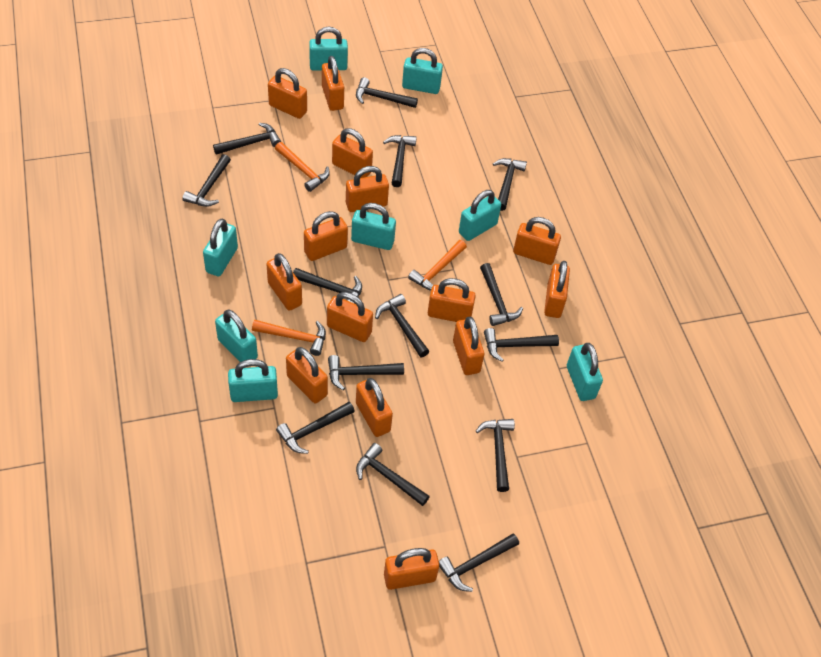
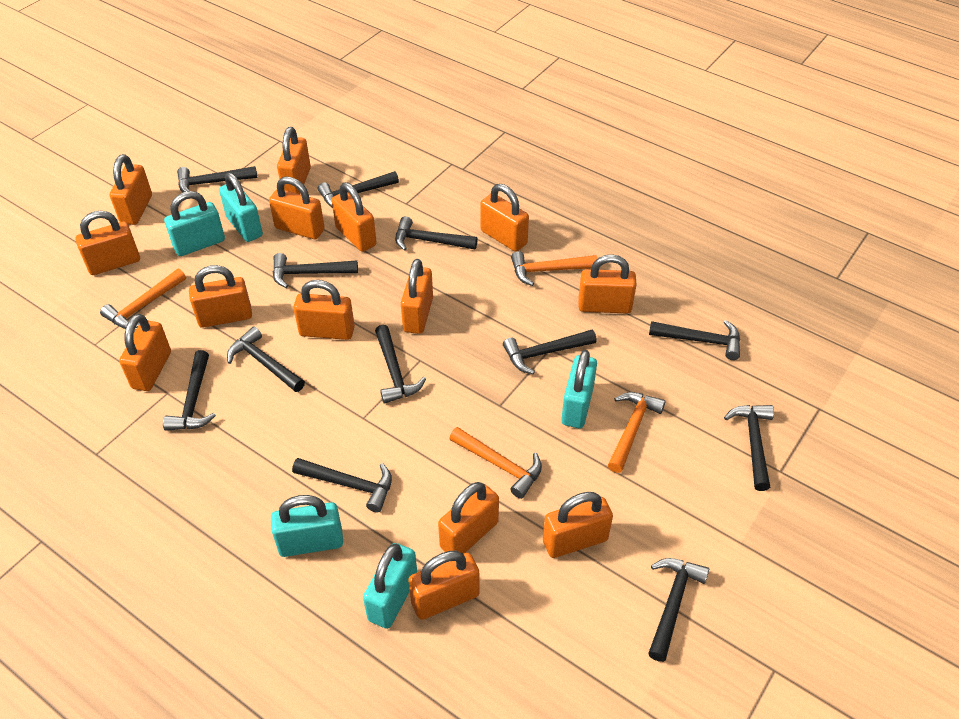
black hammer: [182,154,231,207] [213,123,281,155] [276,402,355,454] [293,268,362,304] [328,355,404,390] [356,77,418,108] [356,443,430,506] [375,294,429,357] [383,135,417,187] [439,533,519,592] [476,419,515,492] [480,263,523,326] [484,328,559,362] [493,158,527,211] = 14 -> [163,350,216,431] [177,166,257,192] [227,327,305,392] [273,253,358,288] [292,458,392,513] [318,171,399,208] [375,325,426,404] [395,216,478,251] [503,330,597,374] [648,558,709,662] [649,320,740,360] [724,405,774,491] = 12
orange hammer: [252,320,326,356] [275,142,330,192] [408,240,467,291] = 3 -> [100,269,186,329] [449,427,542,499] [511,251,598,286] [608,392,666,473] = 4
turquoise padlock: [203,219,238,276] [215,310,258,362] [228,359,278,402] [309,27,348,71] [351,203,396,250] [402,48,443,94] [459,190,501,241] [567,343,603,401] = 8 -> [164,191,225,256] [219,172,263,242] [271,495,343,557] [363,543,417,629] [561,350,597,428] = 5

